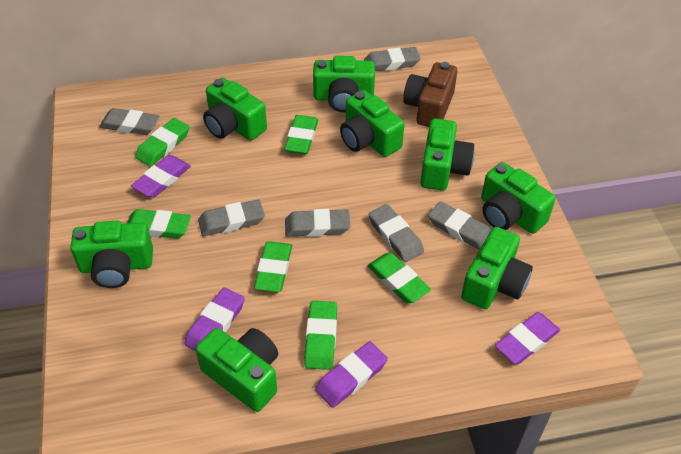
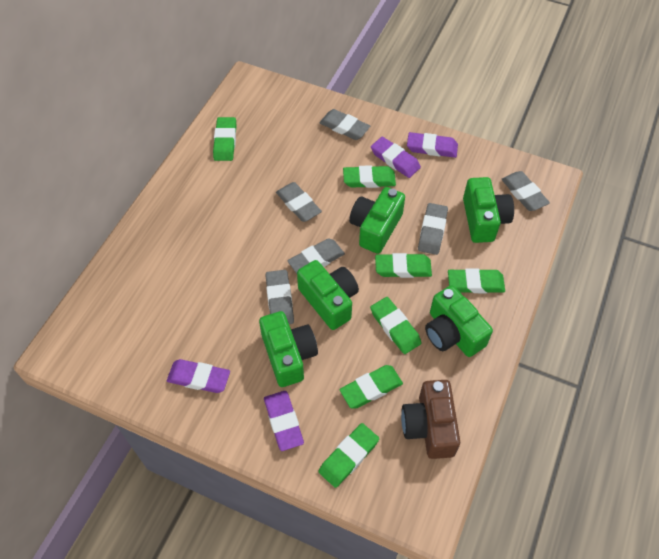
green camera: [70,221,153,288] [195,328,278,412] [203,78,267,140] [313,56,375,112] [340,90,404,157] [420,118,474,191] [461,227,533,309] [481,162,555,234] = 8 -> [259,311,318,387] [297,260,359,330] [349,187,405,254] [425,285,493,357] [463,177,514,243] = 5
green eraser: [127,209,191,239] [135,118,190,167] [254,241,292,292] [284,115,318,154] [304,301,337,370] [367,253,431,303] = 6 -> [213,117,236,161] [318,423,379,488] [339,365,403,408] [343,165,396,188] [370,297,421,354] [375,253,432,278] [448,268,505,293] = 7

